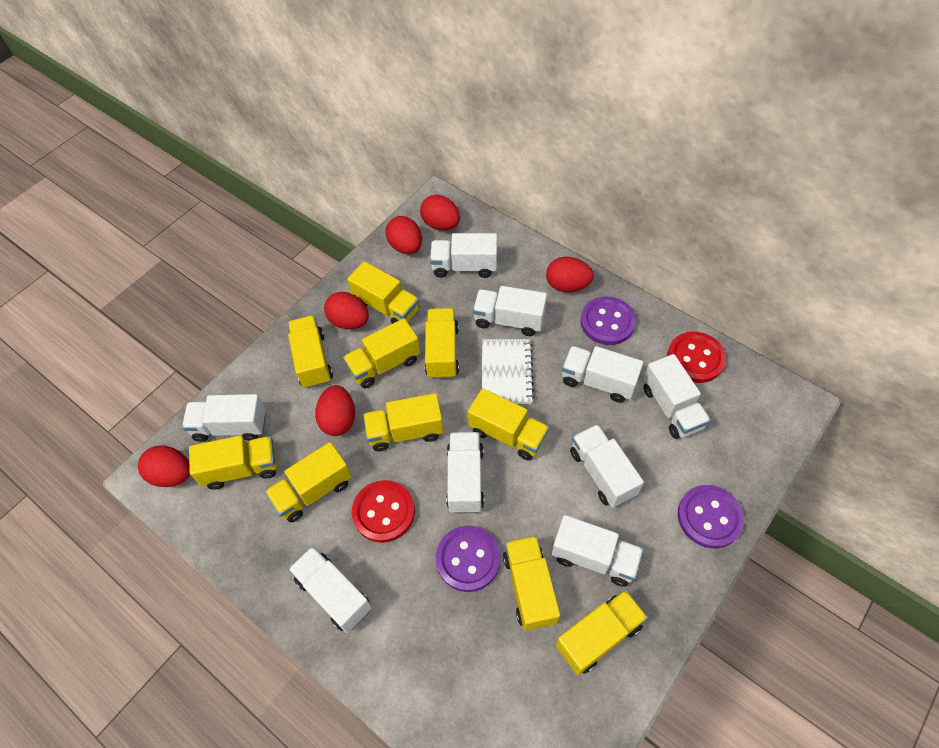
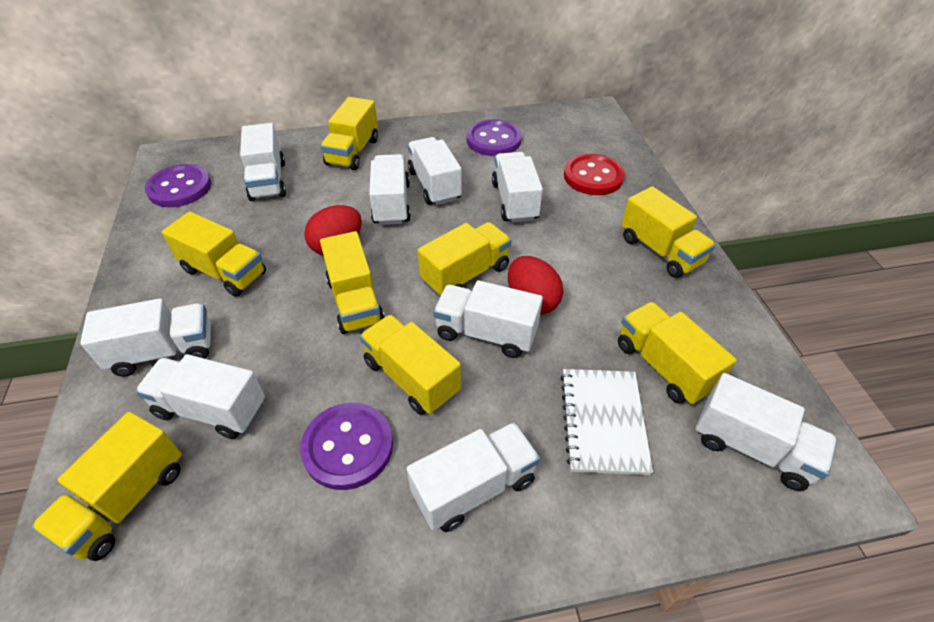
red button: [352,480,415,543] [667,332,726,383] = 2 -> [564,154,625,195] = 1
red egg: [138,446,190,487] [315,385,355,436] [324,292,369,329] [386,216,422,254] [420,195,460,230] [546,256,594,292] = 6 -> [304,205,362,255] [508,256,563,314] = 2
yellow truck: [189,435,277,490] [265,442,352,523] [288,315,333,389] [343,318,420,388] [347,261,419,324] [363,393,444,451] [425,308,459,379] [468,388,549,461] [503,536,560,631] [556,590,648,675] = 10 -> [31,412,182,561] [162,212,266,297] [320,97,378,170] [320,231,385,334] [360,314,461,415] [417,222,512,297] [618,302,737,405] [621,186,716,278] = 8

